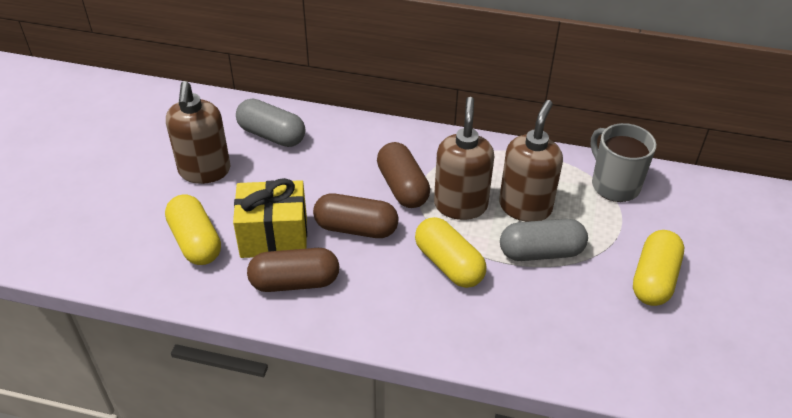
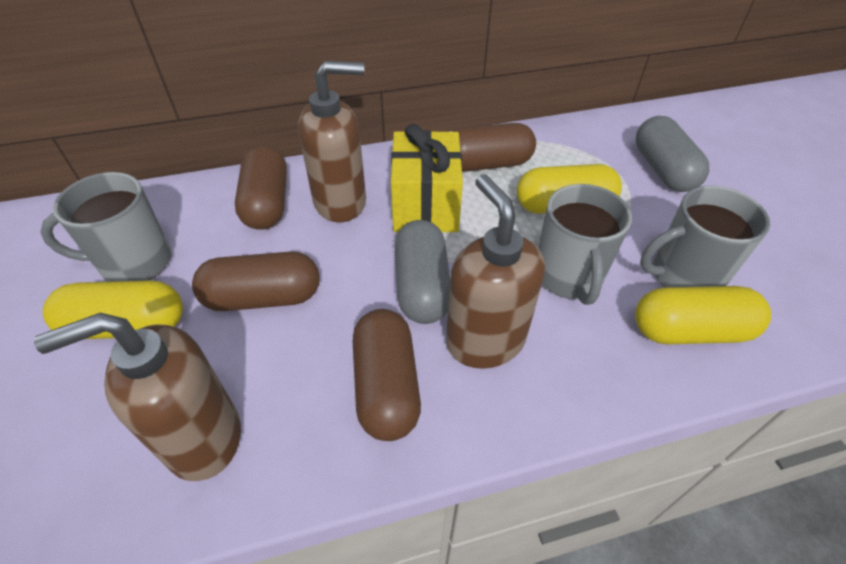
brown capsule: [247,248,339,292] [313,194,398,238] [377,142,430,208] = 3 -> [192,252,320,311] [235,145,287,230] [353,309,421,441] [452,123,536,172] = 4
grey mug: [591,123,656,202] = 1 -> [40,172,171,282] [538,184,632,305] [640,185,770,288] = 3

